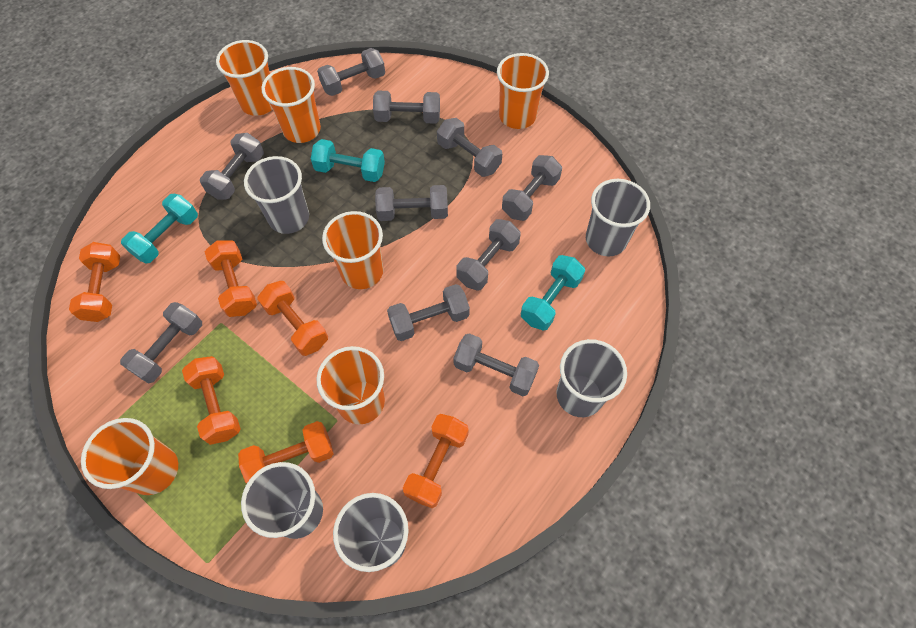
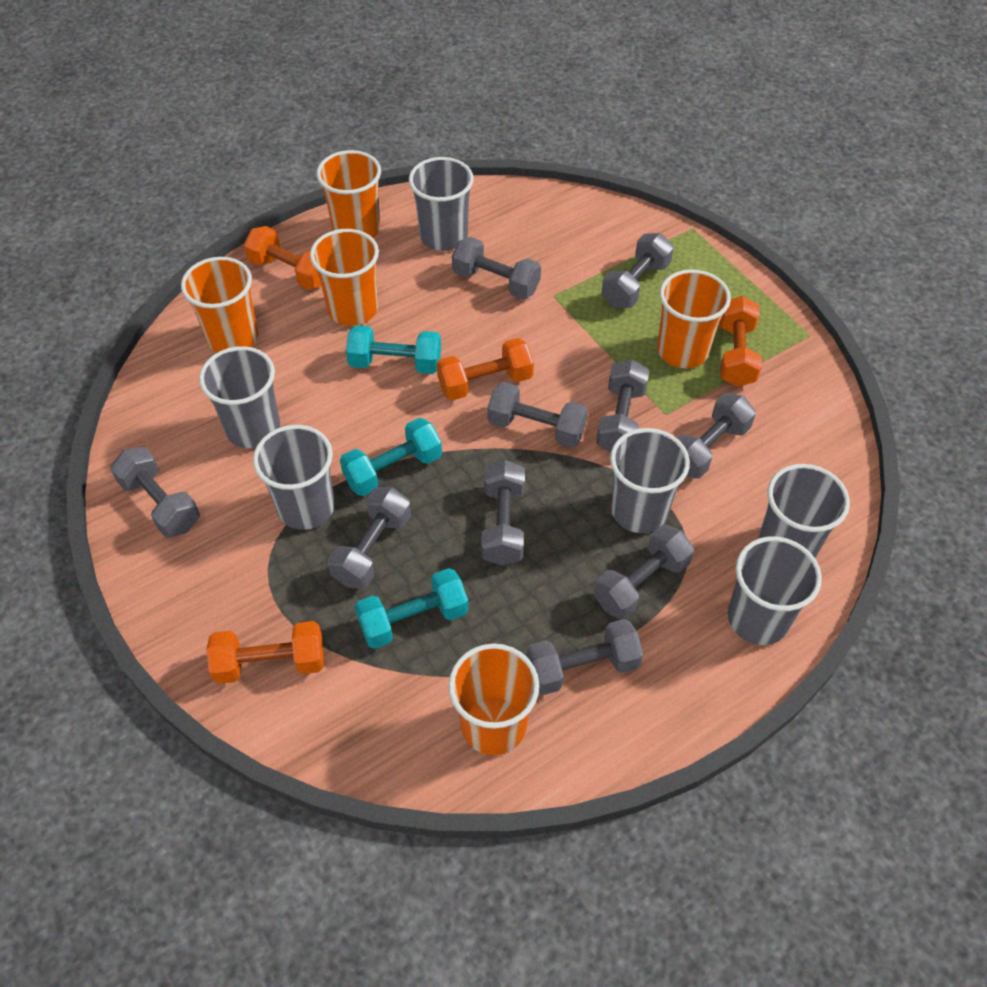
grey cup: [241,462,323,539] [244,156,309,234] [333,493,409,572] [557,339,627,417] [586,179,650,257] = 5 -> [199,346,280,448] [253,425,335,530] [409,157,474,251] [610,428,690,533] [728,537,822,645] [758,464,850,558] = 6
orange cup: [81,418,178,495] [216,40,272,116] [261,67,321,143] [317,346,385,424] [322,211,383,289] [497,53,549,129] = 6 -> [181,257,258,353] [310,229,379,326] [317,150,381,238] [448,643,539,755] [657,269,731,368] = 5
orange dumbbell: [69,242,120,322] [182,356,241,445] [205,240,257,317] [238,421,334,483] [257,281,328,356] [403,414,469,508] = 6 -> [206,621,324,684] [243,226,321,290] [437,338,534,401] [719,296,762,387] = 4

